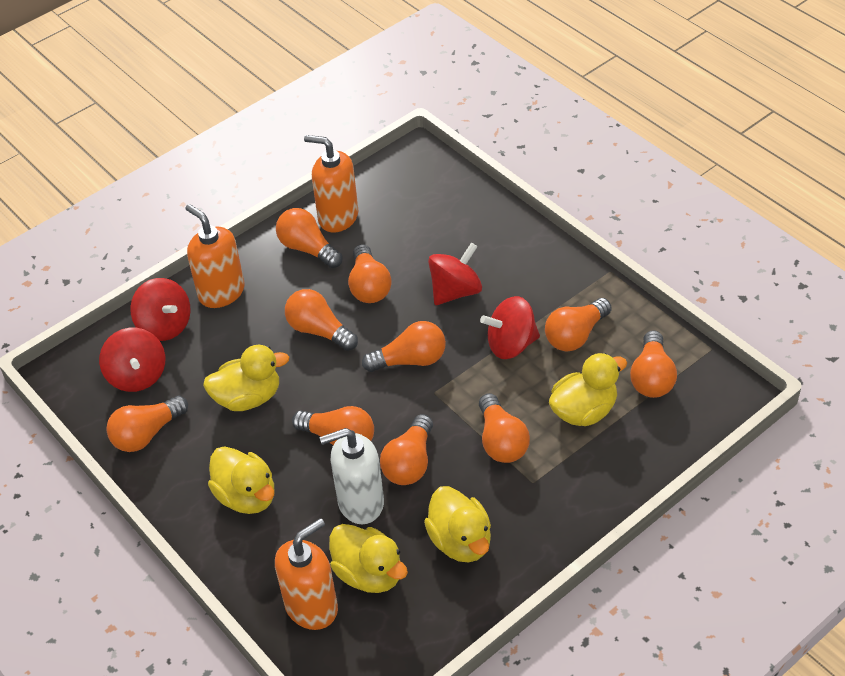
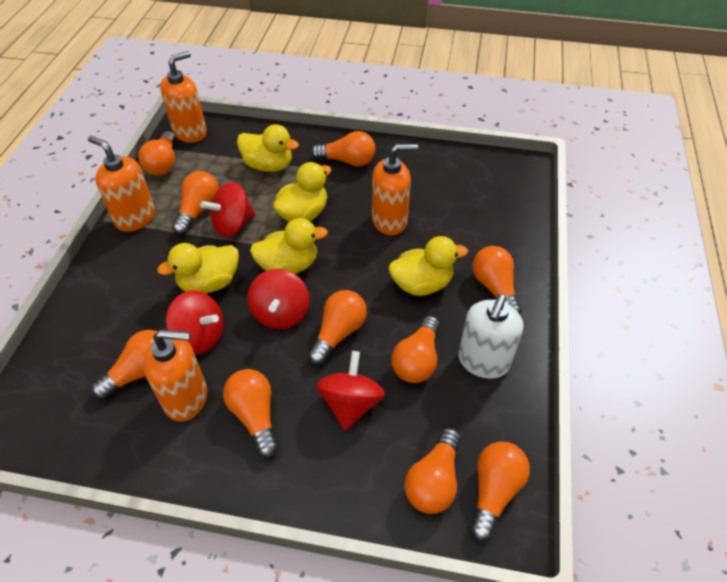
orange soap dispenser: [185,204,245,308] [275,518,338,630] [304,135,358,232] = 3 -> [88,136,155,232] [143,330,207,421] [160,51,207,143] [372,144,418,235] = 4

